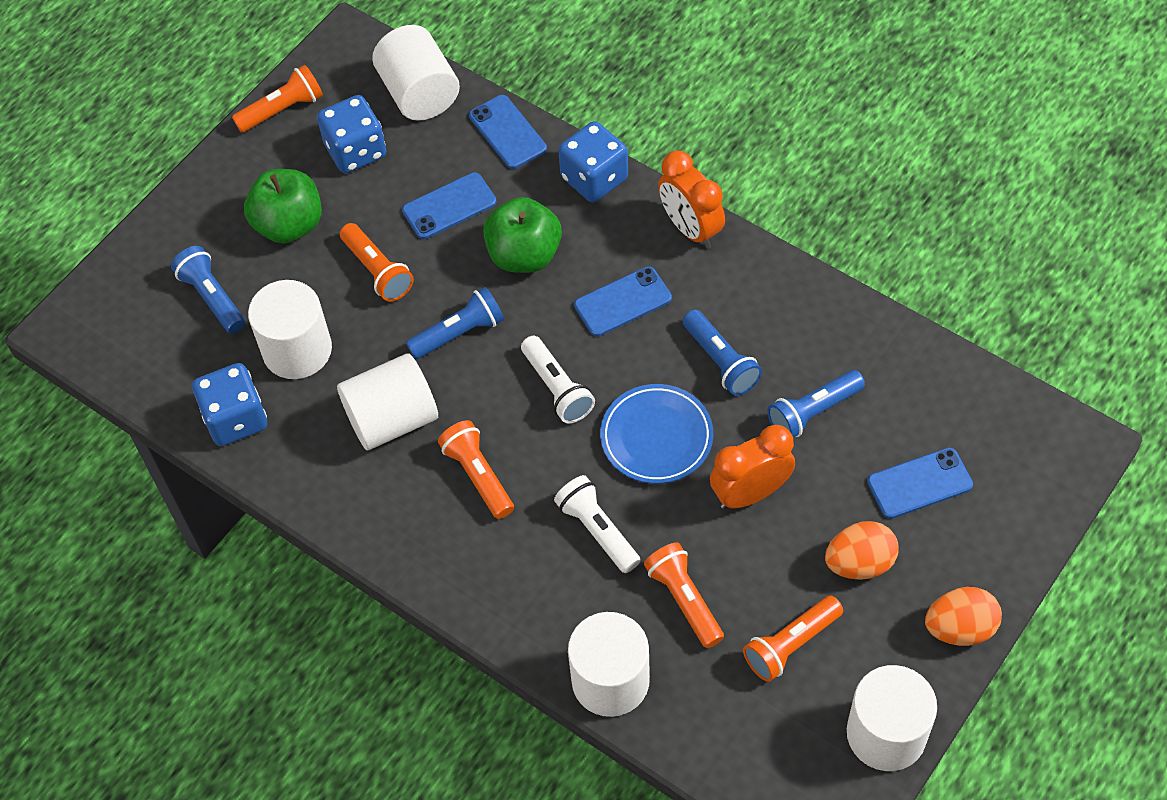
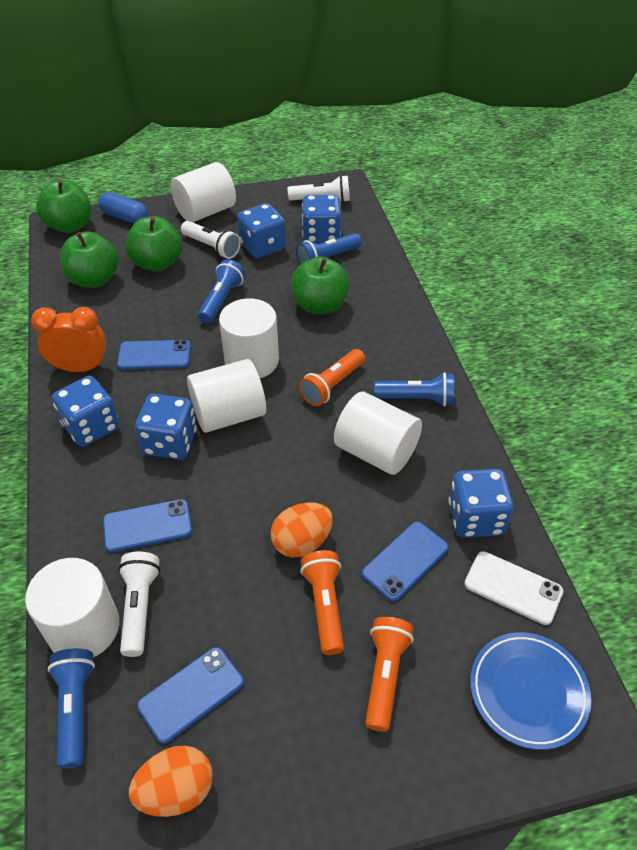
blue capsule: none = 0 -> [98,192,148,224] = 1
blue dice: [192,363,267,446] [317,95,386,173] [558,121,628,202] = 3 -> [52,376,119,447] [135,394,197,460] [238,203,286,259] [302,194,341,244] [448,469,514,538] = 5
green apple: [244,169,322,244] [483,197,562,273] = 2 -> [36,180,91,233] [60,231,119,288] [125,216,182,272] [291,256,350,314] = 4
orange clock: [658,151,725,248] [710,425,795,509] = 2 -> [31,307,106,372] = 1
orange flashlight: [232,65,323,133] [340,223,414,302] [438,420,514,519] [644,542,724,648] [743,596,843,682] = 5 -> [299,349,365,406] [300,550,344,655] [365,617,414,732] = 3
white flashlight: [521,336,595,423] [554,475,641,573] = 2 -> [118,552,160,657] [181,221,241,259] [288,175,350,202] = 3
white phone: none = 0 -> [464,551,563,625] = 1

